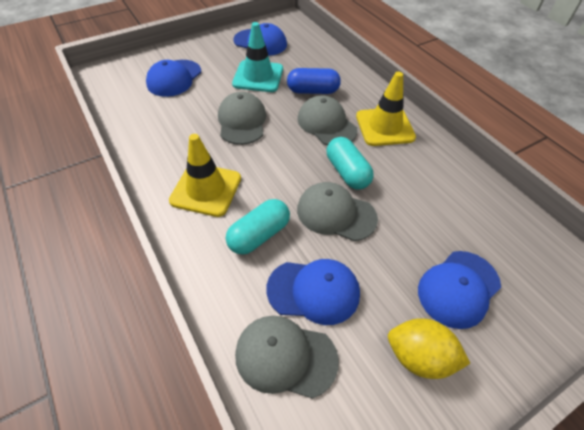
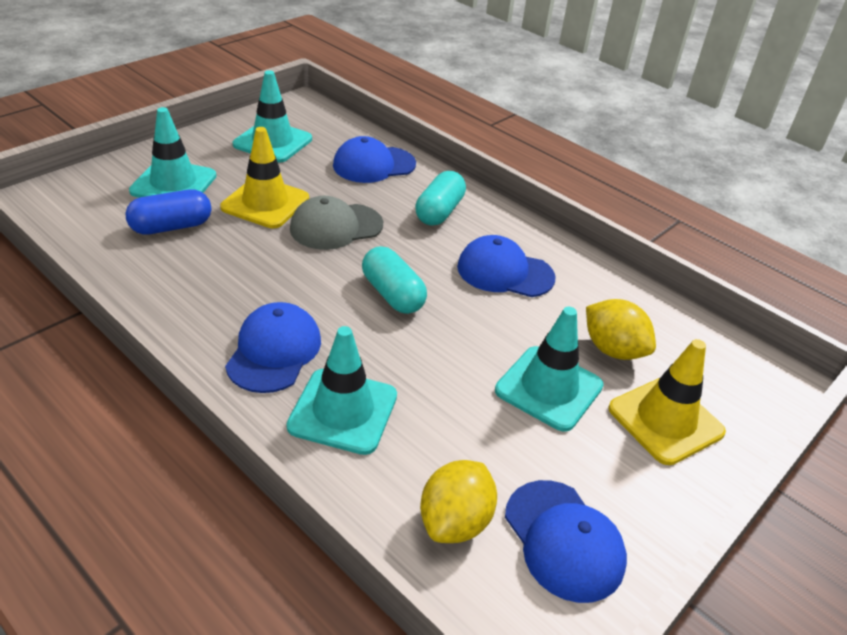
grey cap: [218,92,266,145] [235,316,339,399] [297,182,378,241] [298,95,358,145] = 4 -> [290,196,383,250] = 1
turquoise traffic cone: [232,22,283,92] = 1 -> [129,107,216,198] [233,70,312,162] [287,326,397,455] [495,307,604,432] = 4
yellow lemon: [388,318,471,379] = 1 -> [420,460,497,543] [586,299,656,360] = 2

